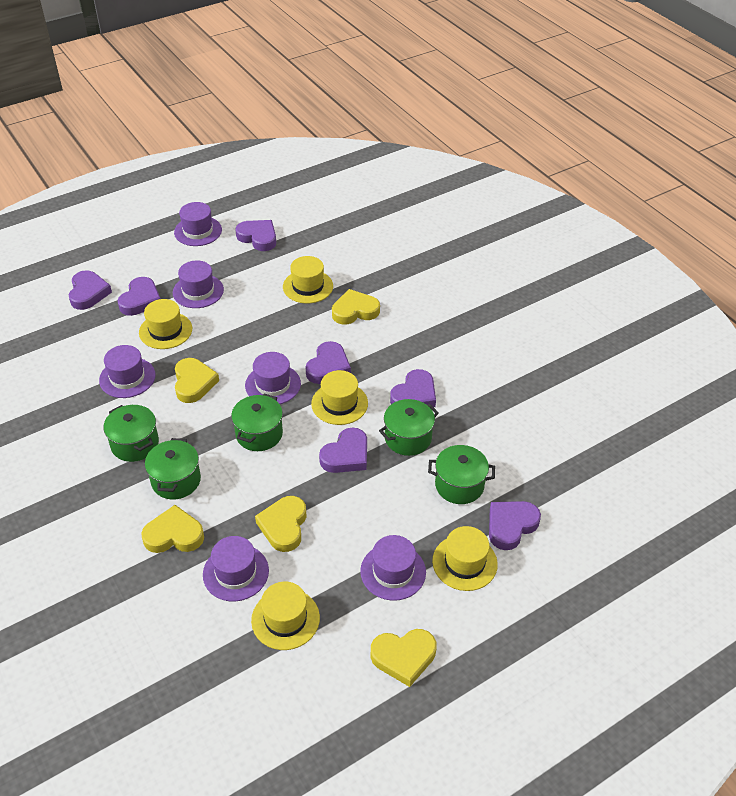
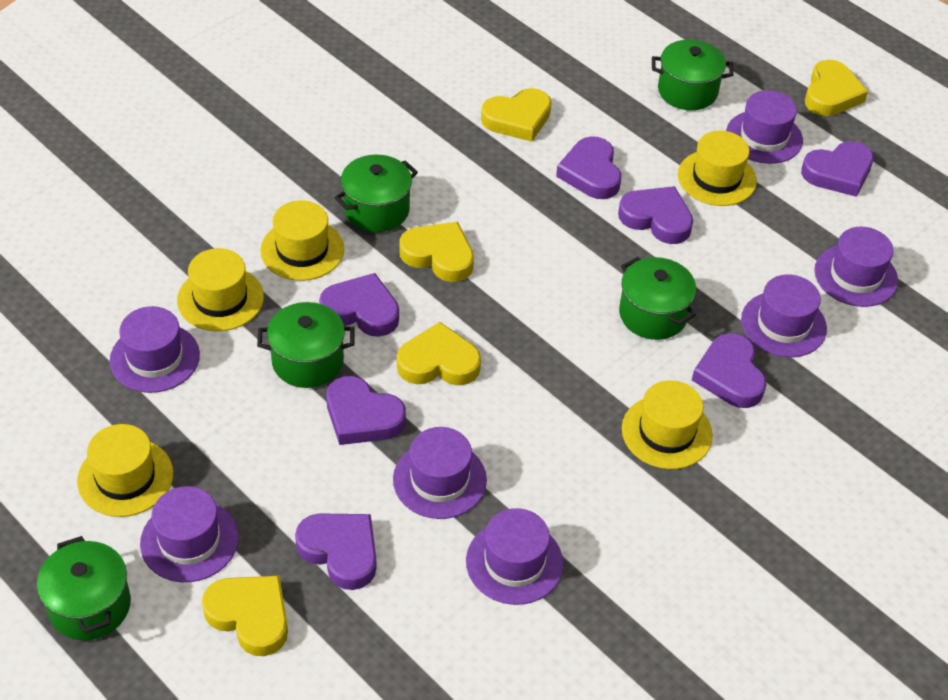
purple hat: [99,345,155,398] [173,260,224,308] [174,202,222,246] [203,536,269,602] [245,352,301,404] [360,535,426,601] = 6 -> [110,306,200,393] [140,486,239,582] [393,427,487,519] [466,508,563,605] [726,90,803,164] [741,274,827,357] [814,227,898,307] = 7

